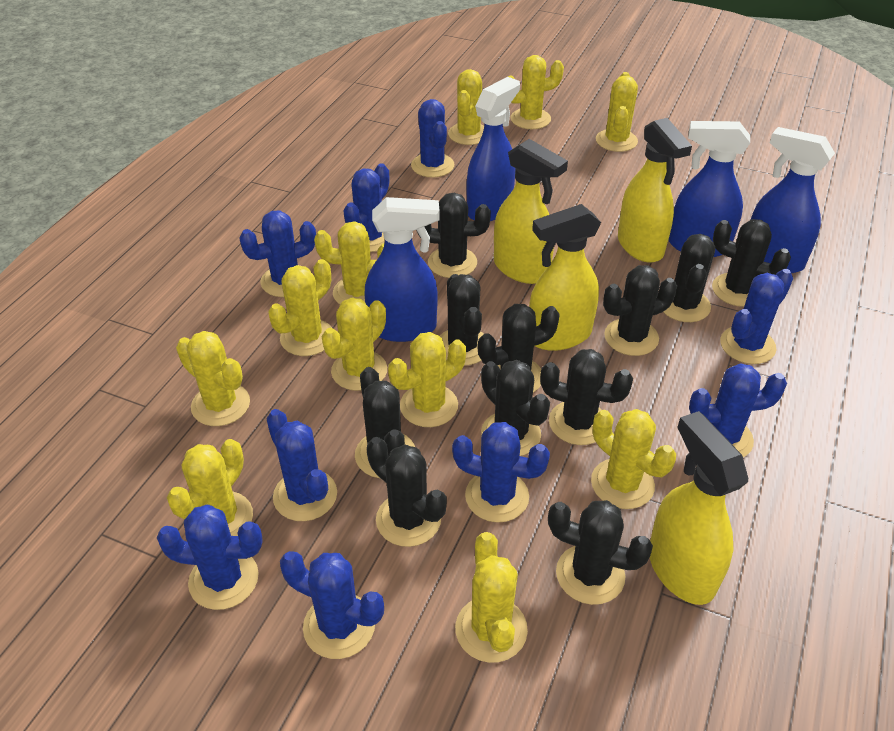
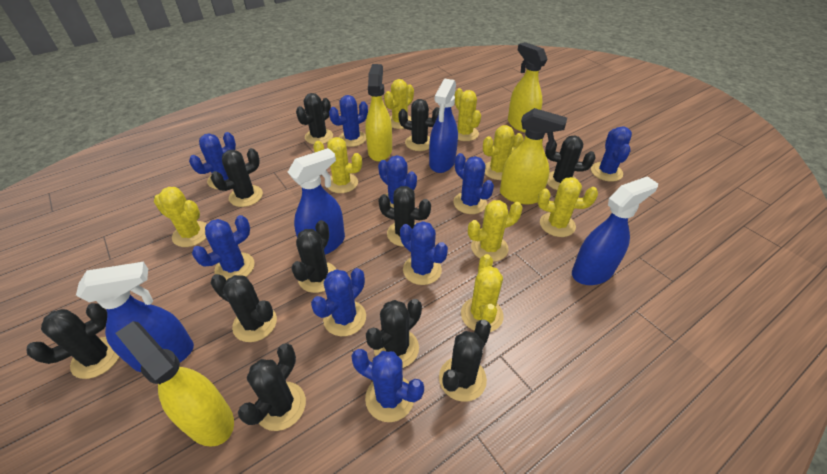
yellow cactus: [167,439,253,536] [176,331,250,426] [268,259,332,356] [314,221,384,304] [322,297,387,391] [388,332,466,427] [448,69,484,145] [455,532,528,663] [508,55,564,129] [591,409,676,509] [596,72,638,152] = 11 -> [154,187,207,247] [313,137,362,193] [384,79,414,129] [455,88,481,141] [461,254,503,332] [468,200,523,262] [483,125,523,180] [538,177,598,237] = 8

